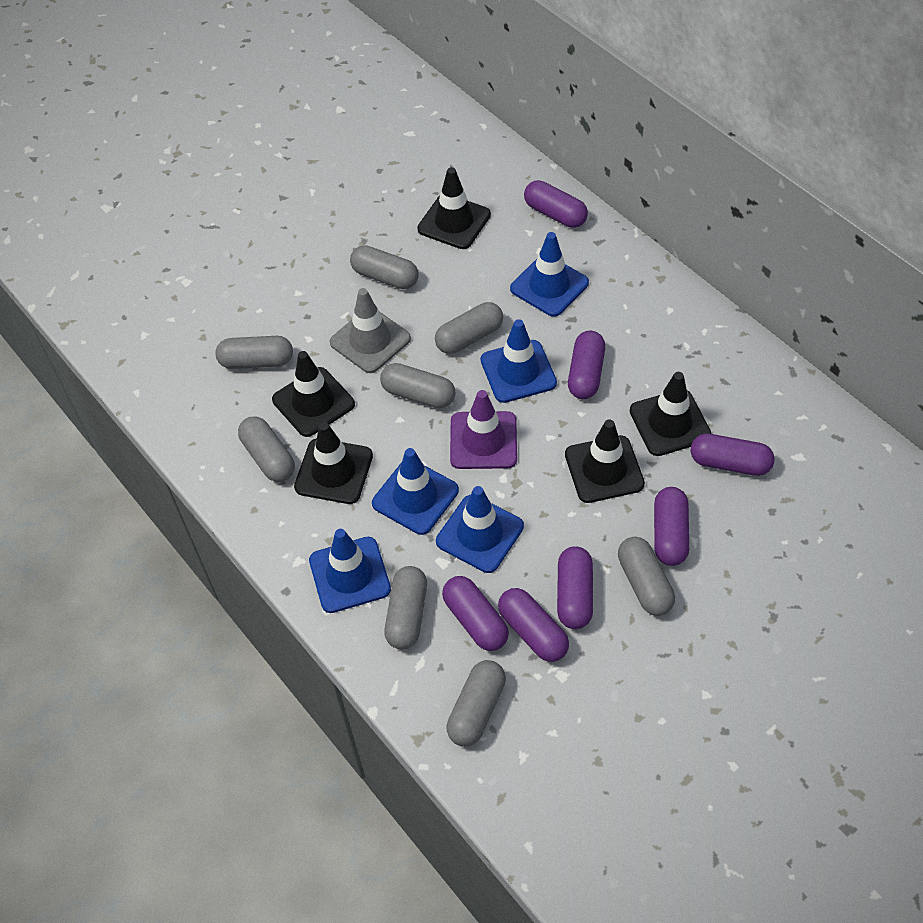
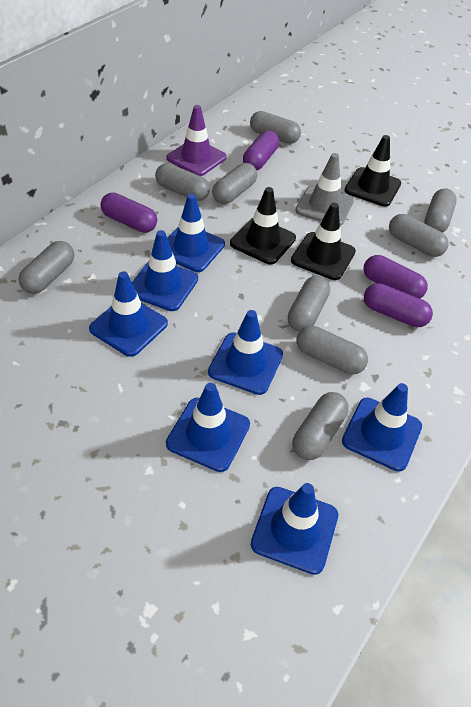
black traffic cone: [272,351,355,437] [294,422,373,504] [417,167,491,249] [565,419,645,503] [630,372,712,456] = 5 -> [230,187,296,264] [291,203,356,280] [344,135,401,207] = 3
blue traffic cone: [309,529,391,613] [372,448,459,535] [436,486,524,573] [481,319,557,403] [510,232,589,317] = 5 -> [89,271,168,357] [132,230,198,311] [166,383,250,472] [167,194,225,272] [208,310,283,395] [251,483,338,575] [342,383,422,471] = 7
grey capsule: [215,336,293,369] [238,416,295,482] [350,245,418,289] [380,363,456,408] [384,566,427,649] [435,302,503,354] [446,660,506,746] [618,537,675,616] = 8 -> [18,241,74,294] [155,163,210,201] [212,163,257,204] [250,111,301,144] [288,276,330,331] [293,392,349,460] [296,326,368,374] [389,214,449,257] [424,188,457,233] = 9
purple capsule: [442,576,509,651] [498,588,569,662] [524,180,588,228] [557,546,593,629] [568,331,605,399] [654,487,689,566] [691,434,775,476] = 7 -> [101,192,157,233] [243,130,279,170] [364,255,428,299] [364,283,433,327] = 4

